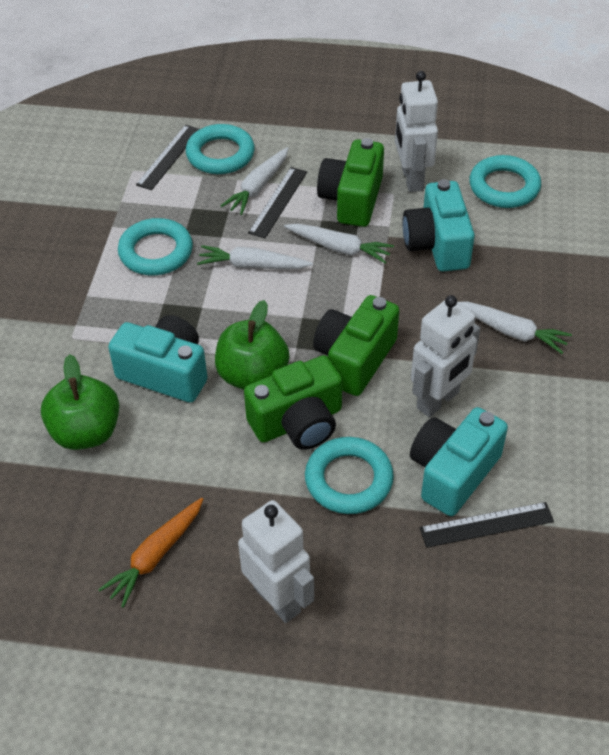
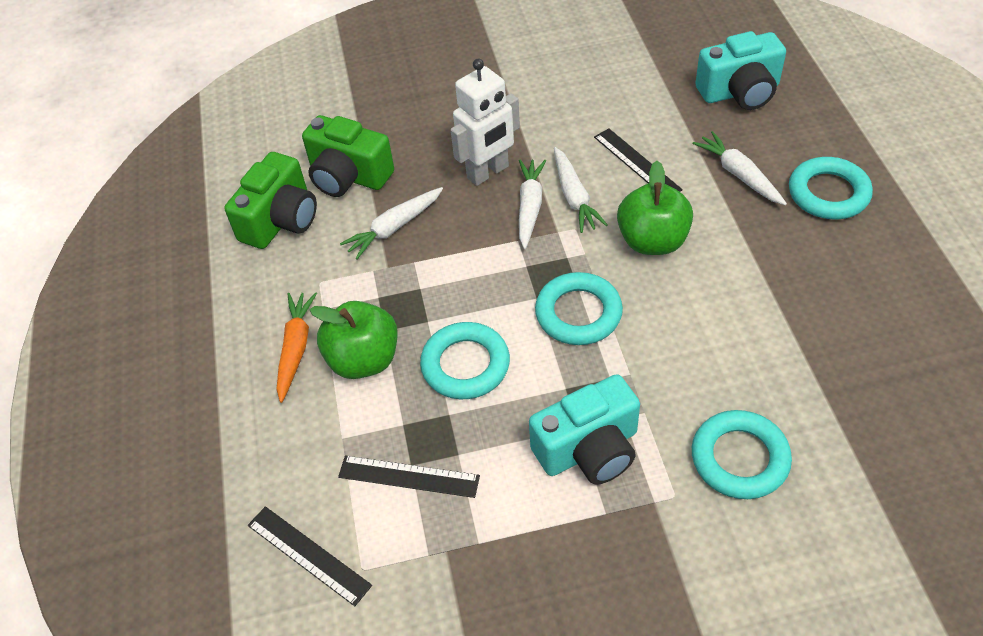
green camera: [244,355,342,450] [313,295,399,396] [317,138,384,227] = 3 -> [224,152,317,249] [302,115,394,197] = 2
turquoise camera: [108,315,207,403] [403,179,475,271] [410,407,508,516] = 3 -> [529,374,640,485] [696,31,786,110] = 2
white robot: [238,500,314,623] [395,71,438,192] [411,295,480,417] = 3 -> [451,59,520,186] = 1

